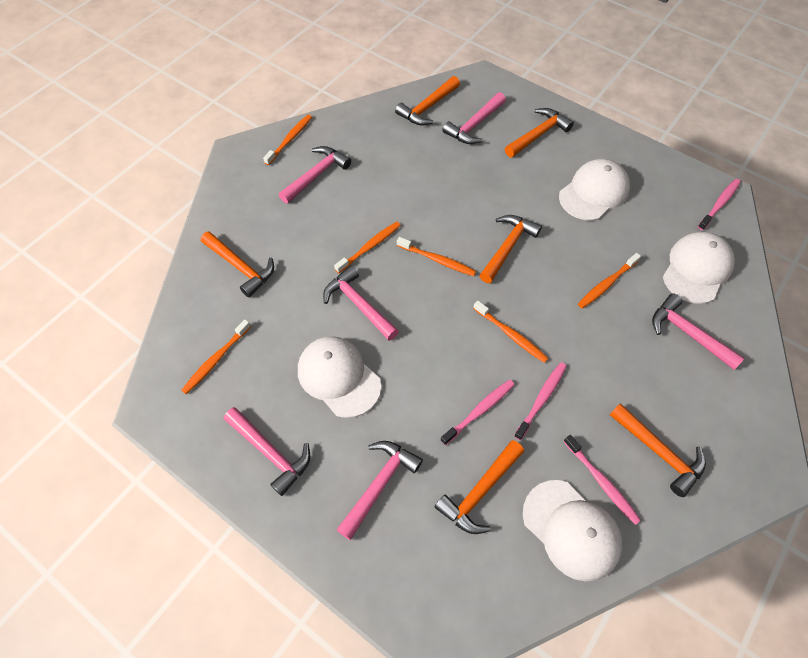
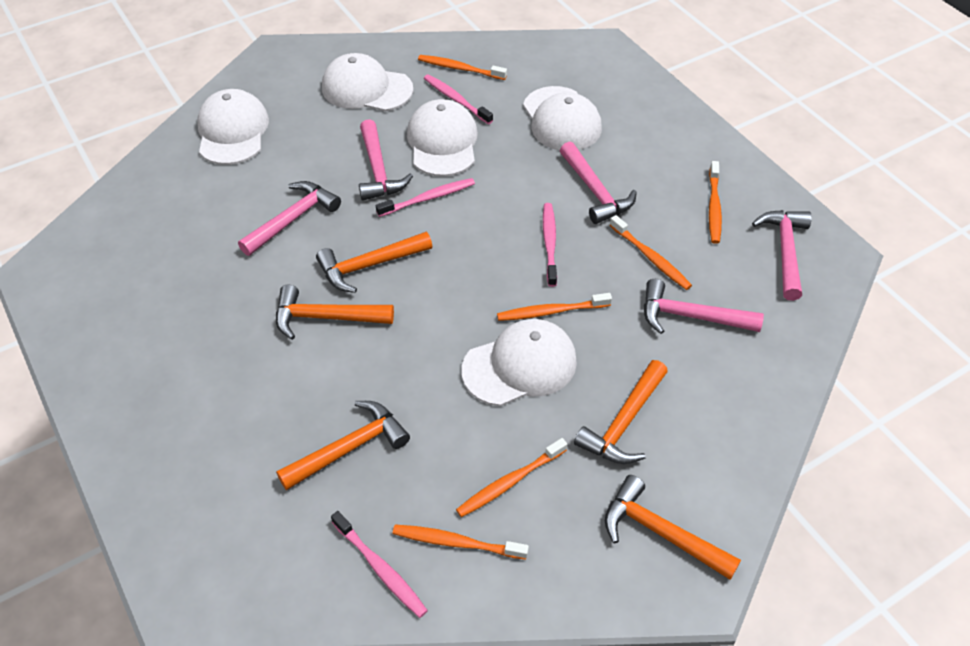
orange hammer: [201,231,274,297] [395,76,460,125] [435,440,524,534] [479,215,542,283] [505,108,574,157] [610,403,706,497] = 6 -> [276,285,394,340] [276,401,410,490] [316,232,432,293] [574,360,668,464] [605,475,741,580] = 5
pink hammer: [224,407,310,496] [279,146,351,204] [323,265,399,341] [337,441,423,540] [442,92,506,144] [652,293,744,370] = 6 -> [238,181,341,256] [359,119,413,201] [560,142,637,224] [644,279,764,334] [752,210,812,301] = 5
white cap: [298,336,381,418] [523,480,623,581] [559,159,630,221] [663,232,735,304] = 4 -> [197,89,269,165] [322,53,413,111] [407,99,478,177] [461,319,577,406] [523,86,602,150] = 5

